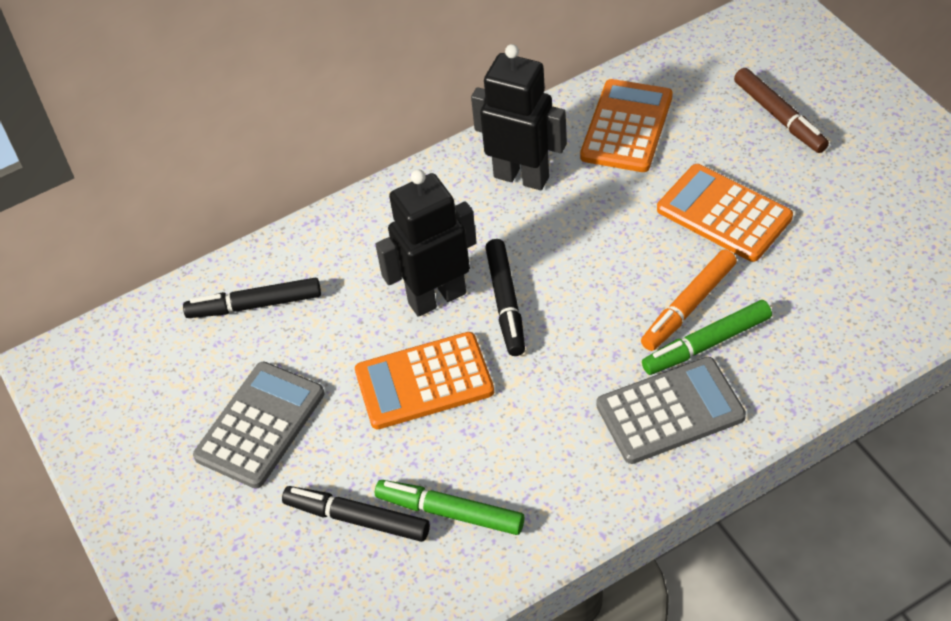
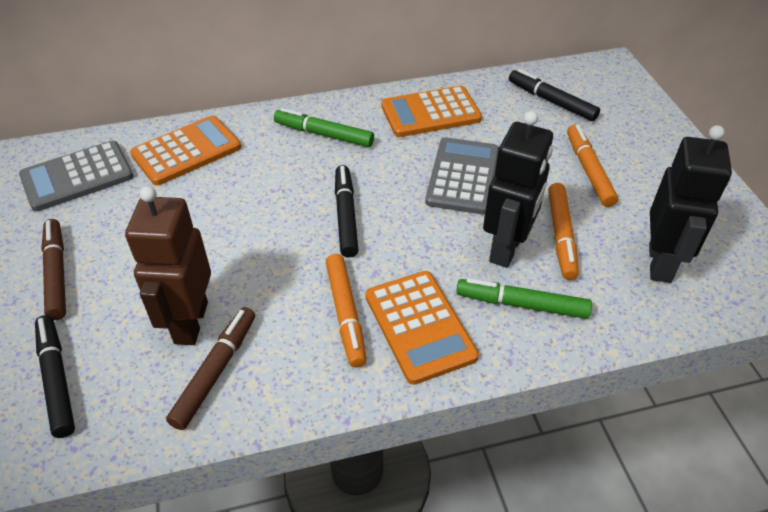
brown marker: [734,68,829,153] = 1 -> [41,219,66,320] [166,307,255,430] = 2
brown robot: none = 0 -> [125,186,211,345] = 1
orange marker: [641,249,737,351] = 1 -> [326,254,367,368] [548,183,579,280] [567,125,618,207] = 3

